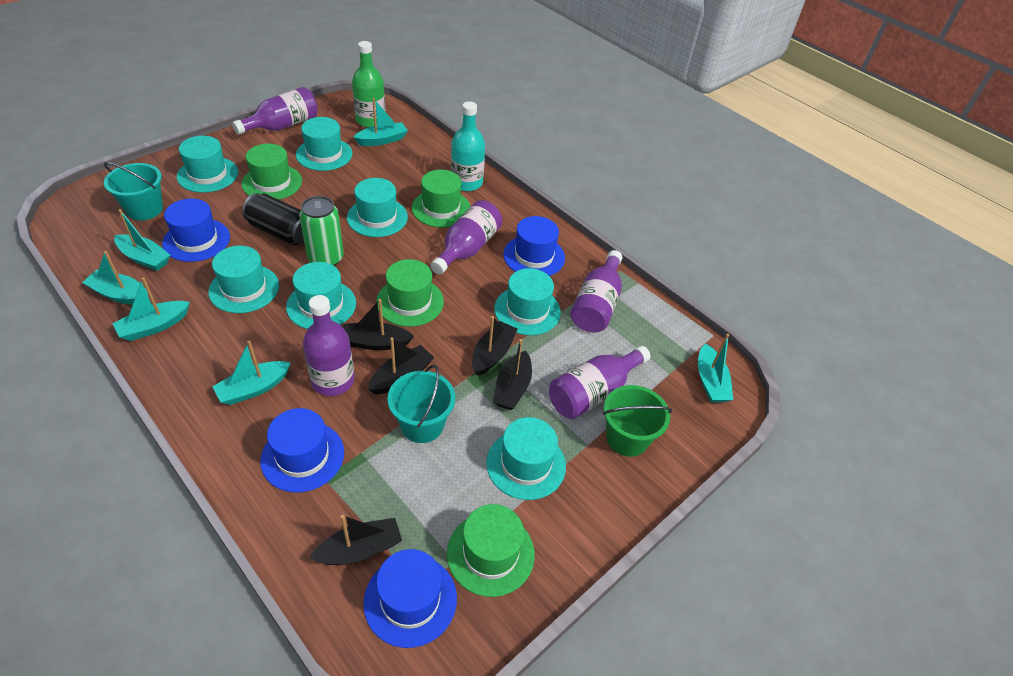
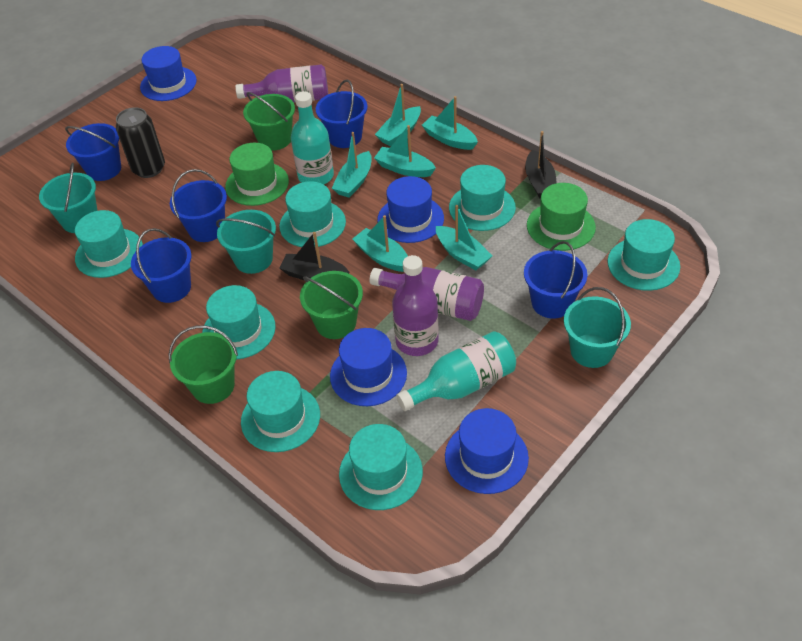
black boat: [310,515,402,565] [343,299,414,350] [368,337,434,394] [472,316,517,376] [493,339,532,410] = 5 -> [279,232,350,280] [525,131,556,199] = 2
blue bucket: none = 0 -> [65,123,121,181] [131,228,192,303] [170,169,227,242] [316,80,368,148] [524,241,588,319] = 5
green bottle: [352,41,386,128] = 1 -> none = 0
green bucket: [603,385,672,457] = 1 -> [168,325,238,404] [243,92,295,150] [300,271,363,339] = 3
green can: [299,196,344,266] = 1 -> none = 0
green hat: [242,144,302,200] [376,259,444,327] [412,170,470,228] [447,504,535,597] = 4 -> [225,143,289,206] [527,183,596,251] = 2
purple bottle: [232,87,318,135] [303,295,355,396] [430,200,502,275] [549,346,650,419] [570,250,622,332] = 5 -> [235,64,328,103] [370,267,484,321] [392,255,439,356] = 3
turquoise bottle: [451,101,485,191] = 1 -> [291,91,334,185] [396,331,516,411] = 2
turquoise bucket: [104,162,163,220] [388,365,455,443] = 2 -> [39,163,98,233] [216,210,276,274] [564,287,631,368] = 3

